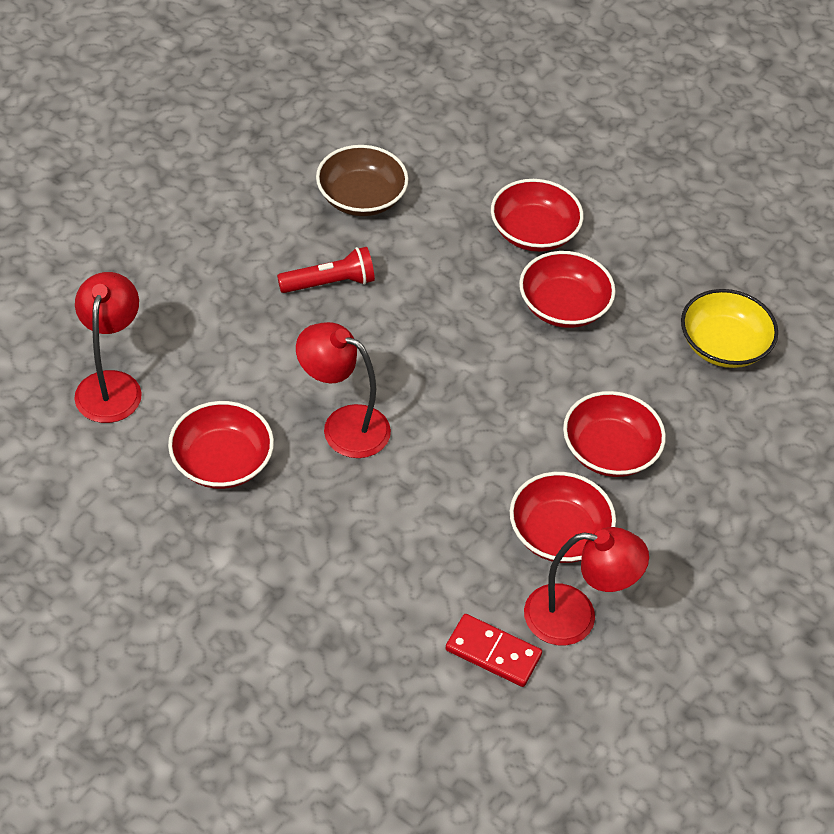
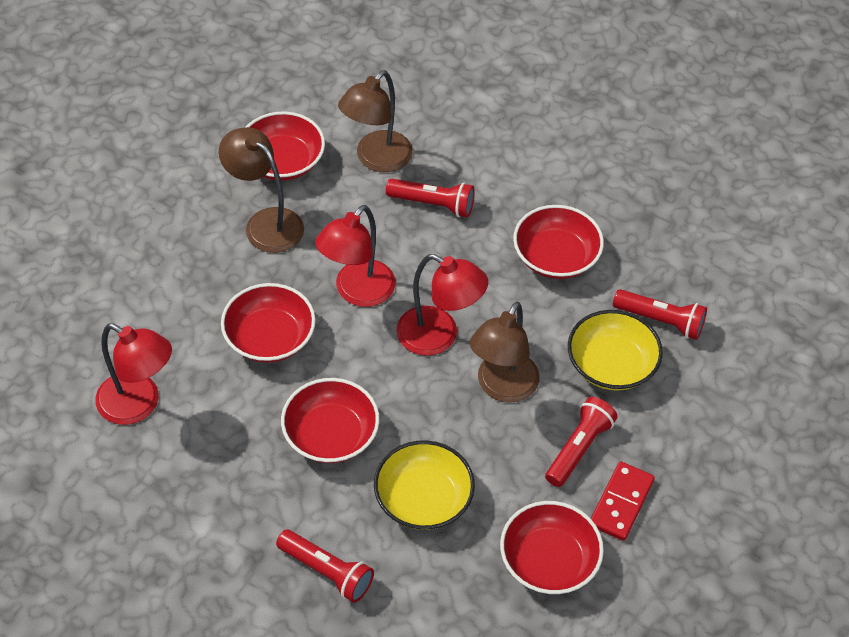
brown bowl: [316,145,409,216] = 1 -> none = 0
brown lamp: none = 0 -> [219,127,304,253] [338,70,413,172] [470,302,540,403] = 3
red flashlight: [277,247,375,293] = 1 -> [276,530,374,603] [386,179,475,218] [545,397,618,487] [613,289,707,340] = 4
yellow bowl: [681,289,778,368] = 1 -> [374,440,475,530] [568,310,663,391] = 2

